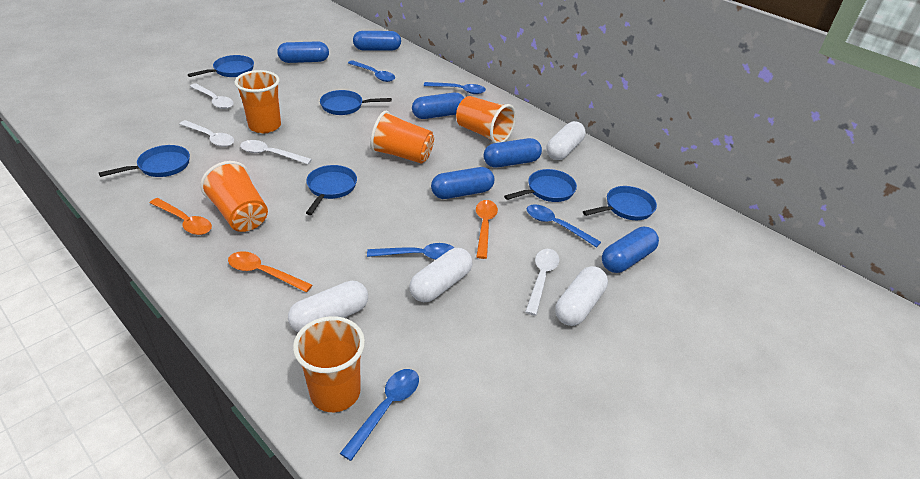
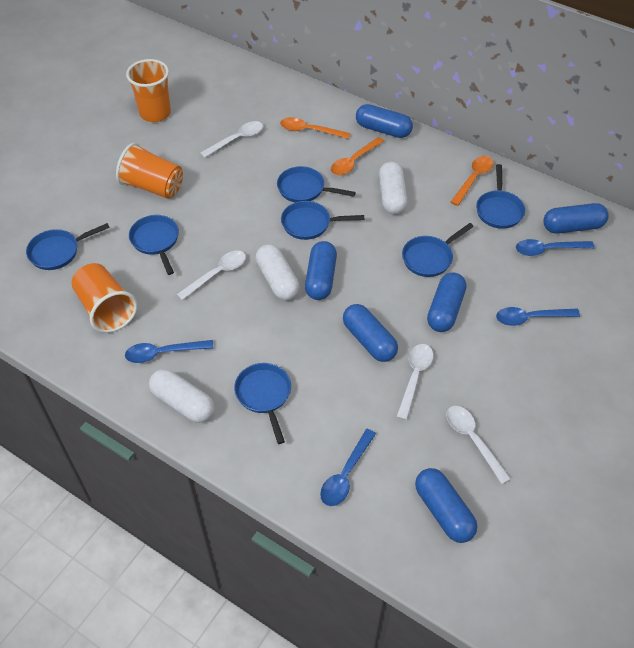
blue pan: [99,145,190,177] [188,55,254,77] [306,165,357,215] [320,90,392,115] [504,169,577,202] [583,186,657,220] = 6 -> [26,223,110,270] [129,215,179,275] [234,363,291,444] [277,166,356,202] [281,201,364,240] [402,223,474,277] [476,164,525,229] = 7
blue spoon: [340,369,419,461] [348,60,395,82] [367,243,454,260] [424,82,486,94] [527,204,601,248] = 5 -> [125,340,214,363] [320,429,376,506] [496,307,580,326] [516,239,594,256] = 4
orange cup: [200,161,268,232] [235,70,281,133] [293,316,365,412] [370,111,434,164] [456,96,516,143] = 5 -> [71,263,138,333] [116,143,183,199] [126,59,171,122] = 3
white capsule: [288,281,368,332] [410,248,473,302] [547,121,586,160] [555,266,608,326] = 4 -> [149,369,214,423] [256,244,300,300] [379,162,407,214] = 3

